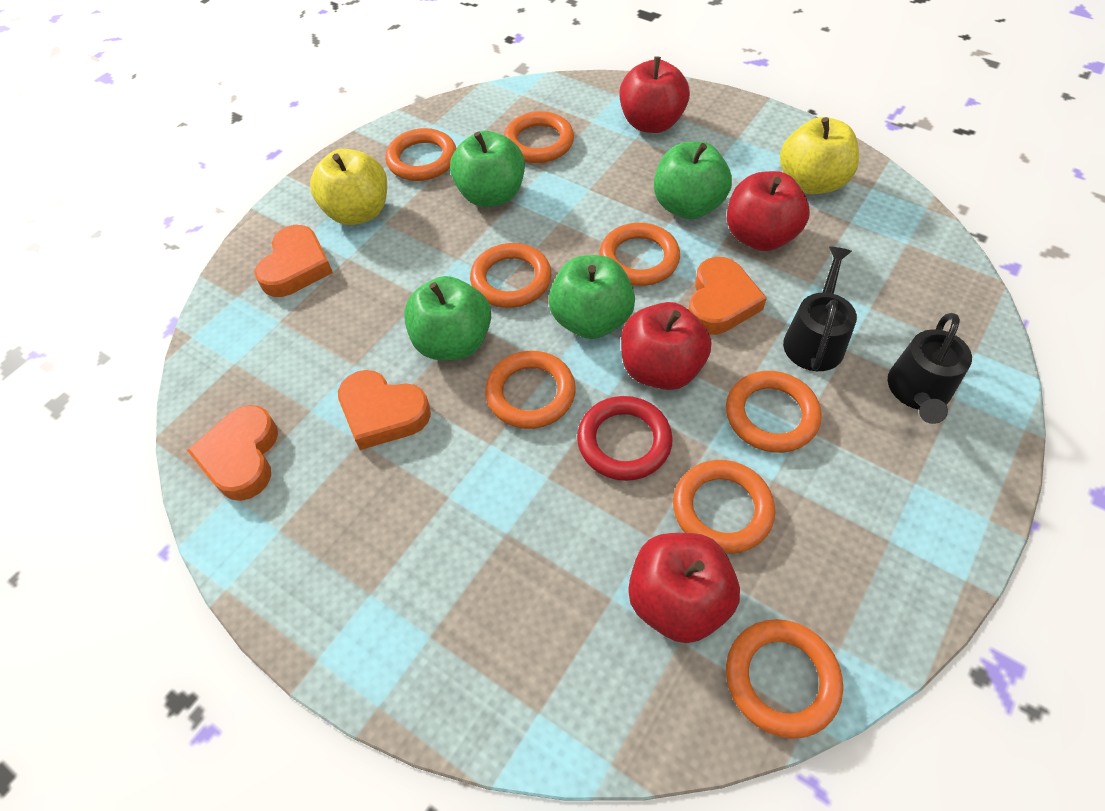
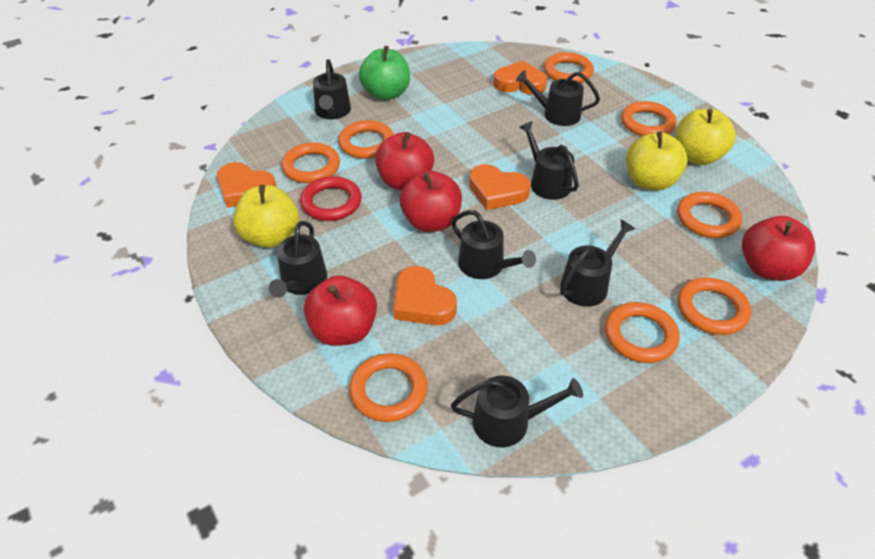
black watering can: [783,247,857,371] [888,313,972,424] = 2 -> [269,221,327,298] [313,59,351,119] [451,210,536,279] [451,376,583,447] [516,70,600,126] [519,121,579,200] [560,220,635,306] = 7
green apple: [404,276,491,360] [450,131,525,207] [549,255,635,339] [654,141,732,219] = 4 -> [359,46,410,100] = 1
yellow apple: [310,149,387,225] [780,117,859,194] = 2 -> [233,185,299,248] [626,131,688,191] [676,109,736,165] = 3

